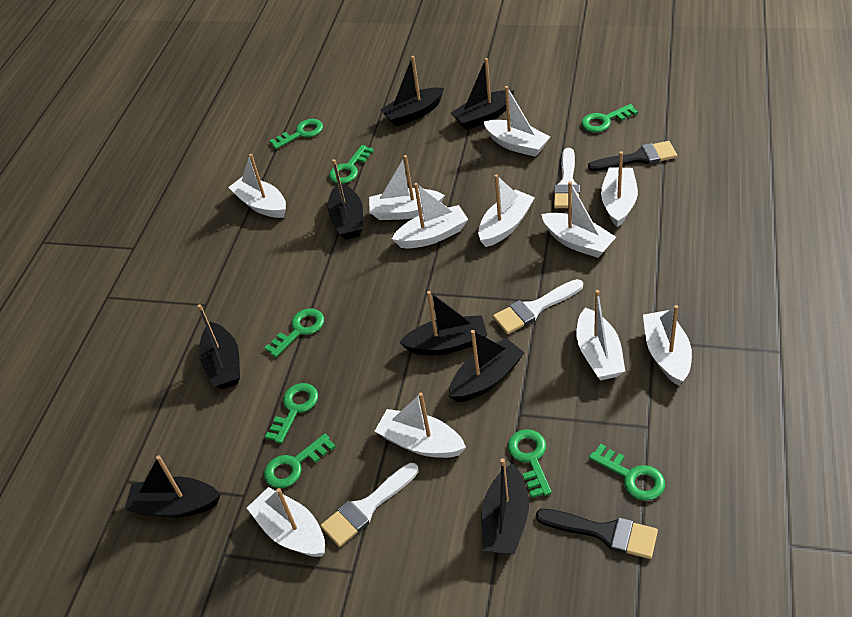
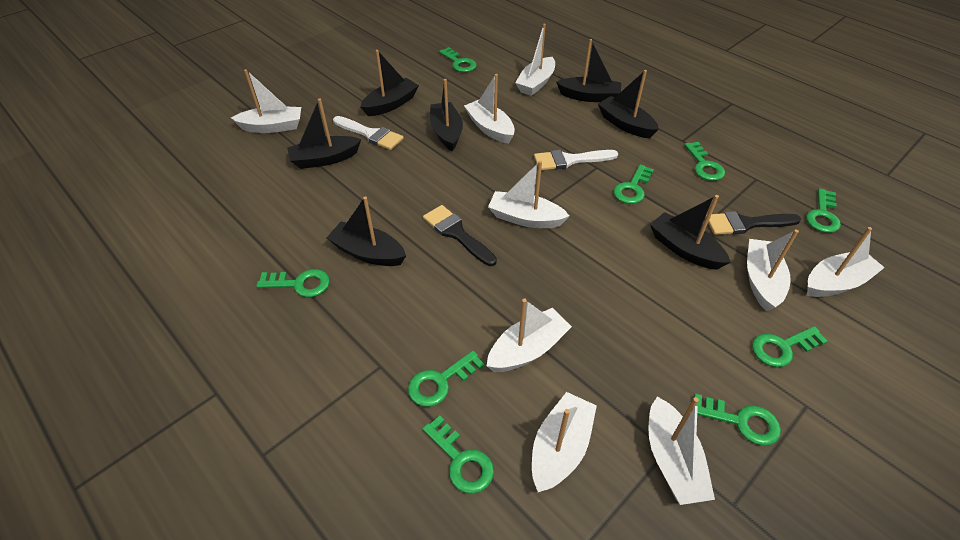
black boat: [124,455,220,518] [198,304,240,389] [327,159,363,240] [380,56,444,127] [399,291,487,355] [449,330,525,402] [451,58,514,130] [482,458,529,555] = 8 -> [287,98,361,169] [327,196,406,266] [360,50,419,116] [430,79,463,151] [556,39,621,102] [598,70,659,138] [650,195,731,270] = 7
green key: [264,309,324,357] [264,434,336,488] [265,383,318,444] [269,119,323,149] [329,145,374,184] [508,429,552,498] [581,104,638,132] [589,444,665,501] = 8 -> [256,269,330,297] [408,351,485,407] [422,416,494,494] [439,47,477,72] [613,164,654,204] [684,142,725,181] [694,394,781,446] [752,326,828,367] [806,188,841,233] = 9
white boat: [228,154,286,218] [247,487,325,557] [369,155,445,220] [375,392,466,458] [392,183,468,249] [478,174,535,247] [484,86,550,157] [541,181,616,258] [577,290,625,381] [601,151,638,227] [643,305,692,386] = 11 -> [231,69,301,133] [464,74,515,144] [487,298,572,372] [488,161,569,228] [515,24,555,96] [532,392,597,492] [648,396,715,505] [747,229,799,311] [807,227,885,297] = 9
white brush: [320,463,419,547] [493,279,583,334] [554,148,580,208] = 3 -> [333,116,404,150] [534,150,618,170] = 2

